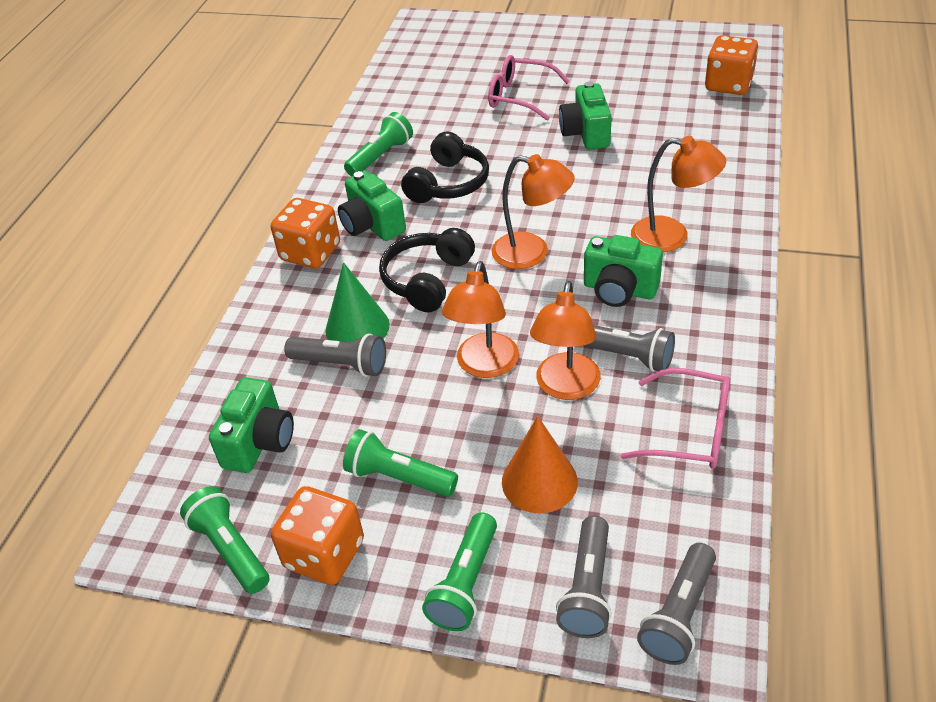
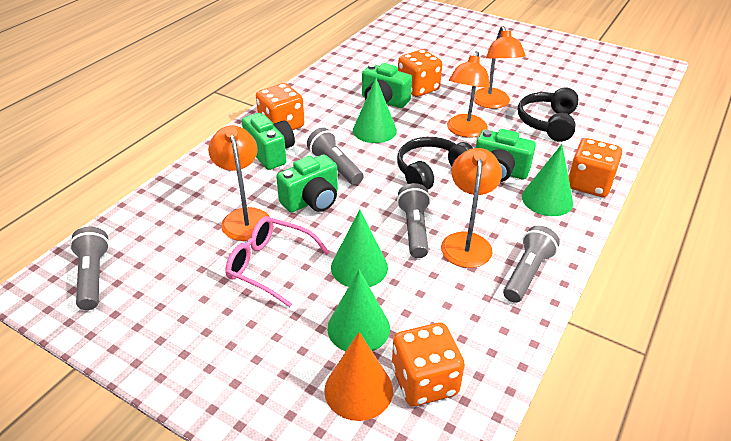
green cone: [325,262,390,342] = 1 -> [327,270,390,352] [331,209,388,287] [353,78,397,143] [522,144,573,216] = 4
green flashlight: [180,486,269,594] [343,429,458,497] [344,112,413,176] [422,512,497,631] = 4 -> none = 0
orange dice: [271,198,340,268] [271,486,364,585] [705,35,758,95] = 3 -> [256,83,304,130] [392,323,465,406] [398,49,442,97] [568,138,622,197] = 4
pink glasses: [488,55,570,121] [621,368,730,469] = 2 -> [225,216,330,307] = 1

